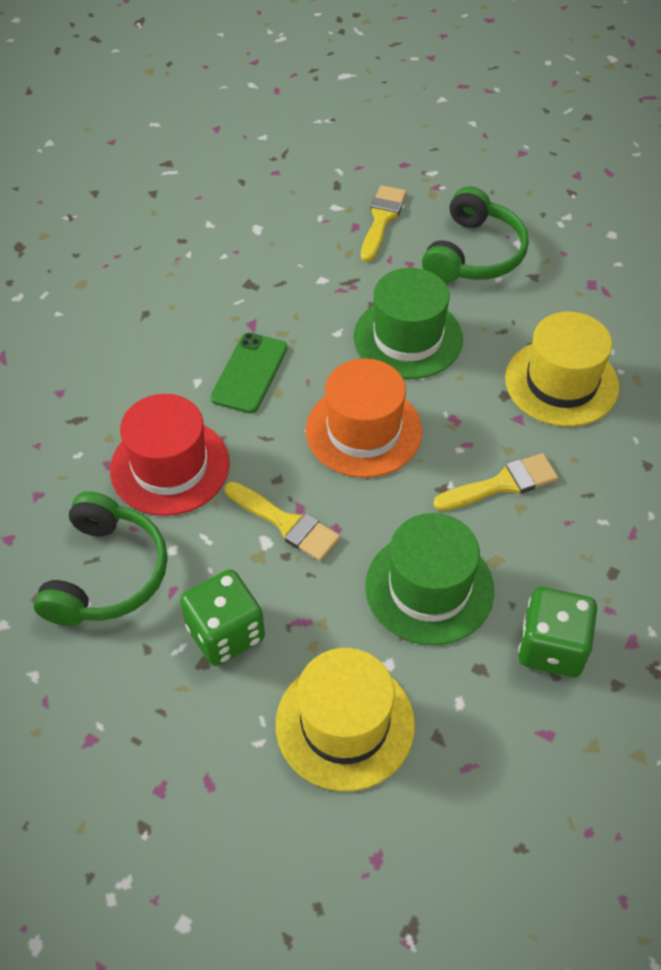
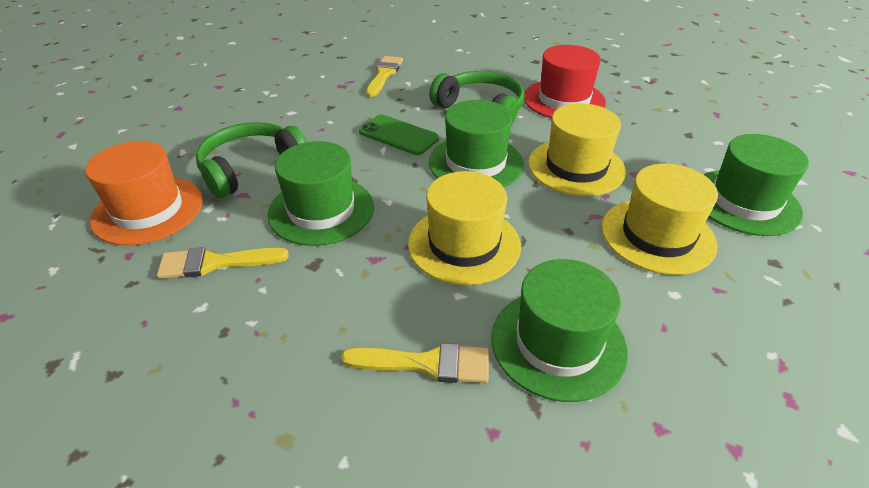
green dice: [180,569,265,666] [518,587,598,677] = 2 -> none = 0
green hat: [354,268,463,379] [365,513,494,645] = 2 -> [267,141,374,246] [429,100,524,187] [491,259,628,402] [703,134,809,236] = 4
yellow hat: [276,648,415,792] [505,312,619,427] = 2 -> [408,171,521,285] [528,103,626,196] [602,164,718,275] = 3

